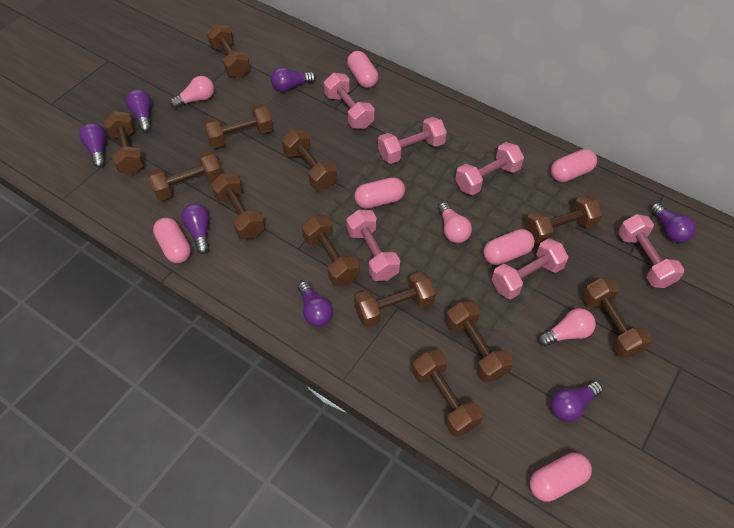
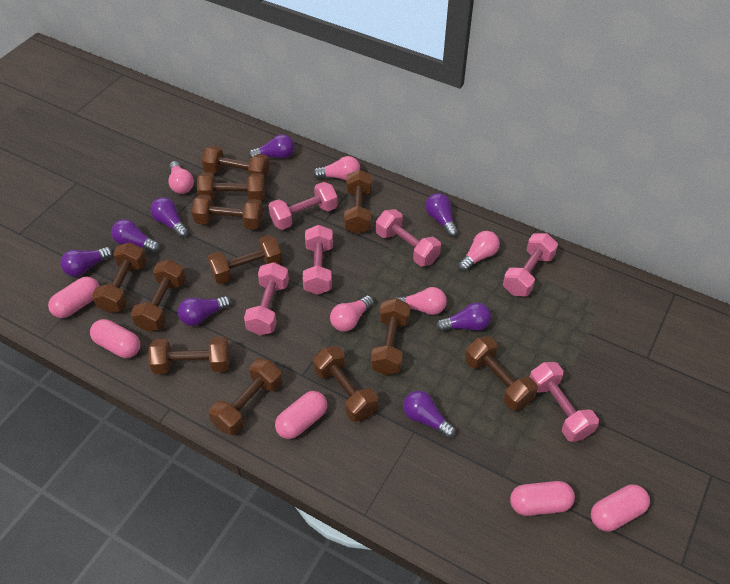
pink capsule: [153,218,191,263] [347,51,379,88] [354,177,405,209] [483,229,535,265] [529,453,592,502] [551,149,597,182] = 6 -> [48,277,99,318] [90,319,140,358] [275,391,327,439] [510,481,575,516] [591,485,650,531] = 5
pink light bulb: [170,76,214,109] [438,202,472,243] [538,308,596,346] = 3 -> [168,161,194,194] [313,156,360,180] [330,295,374,332] [394,287,447,315] [458,231,500,272] = 5
purple light bulb: [79,123,106,168] [126,89,151,132] [181,203,209,254] [271,67,316,92] [298,281,333,327] [550,381,603,422] [650,202,696,243] = 7 -> [61,247,113,277] [111,219,160,253] [150,197,189,238] [178,296,231,326] [248,134,294,158] [403,391,456,438] [425,193,458,237] [436,303,491,332] = 8

